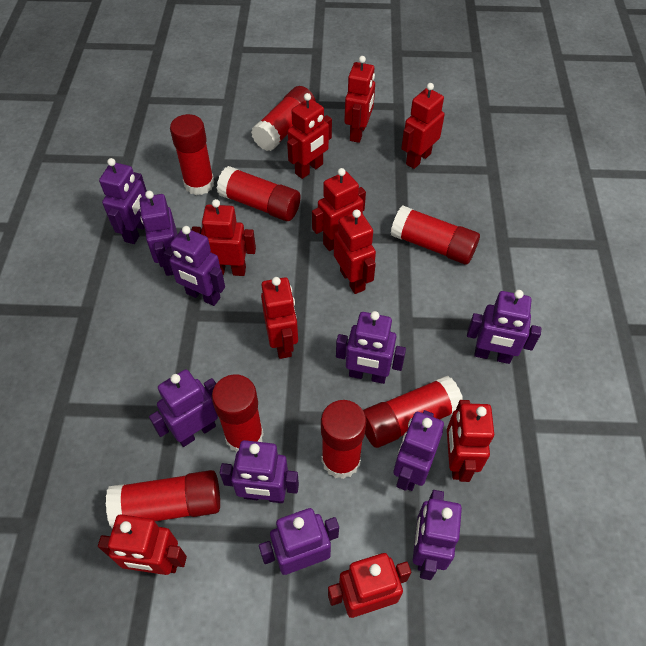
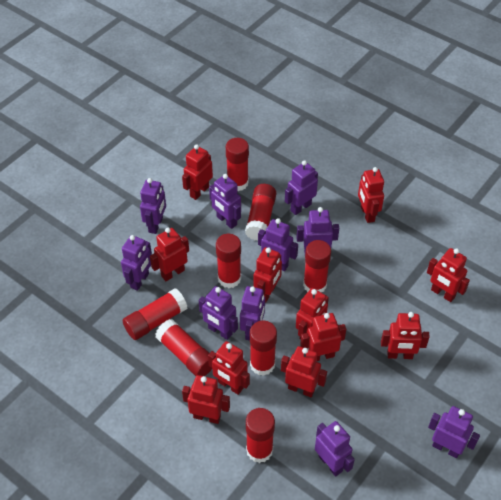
red robot: [98,514,187,575] [192,199,256,276] [261,277,298,359] [287,93,332,179] [312,168,366,251] [328,553,411,618] [334,209,376,294] [344,56,375,143] [401,83,445,169] [447,400,494,482] = 10 -> [150,228,189,281] [182,144,213,200] [182,375,230,424] [208,341,250,395] [254,247,282,303] [281,346,327,398] [296,288,329,340] [300,313,346,361] [358,167,384,223] [381,312,430,359] [427,248,470,302] = 11

